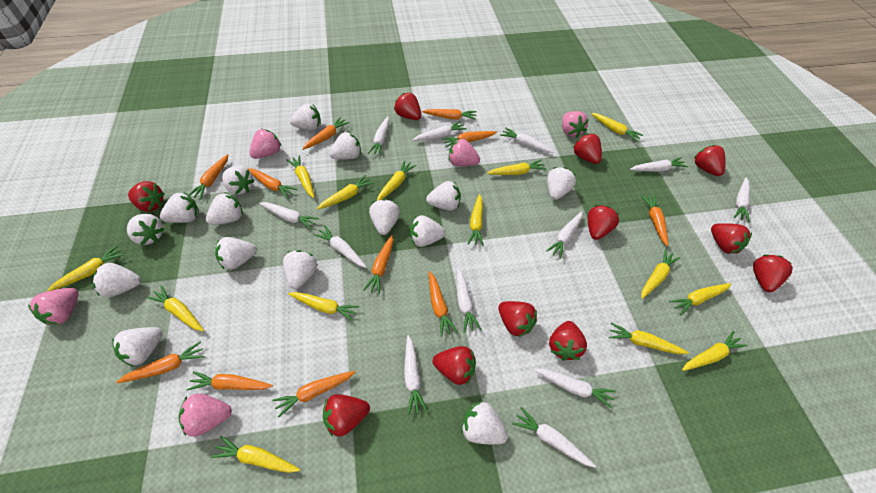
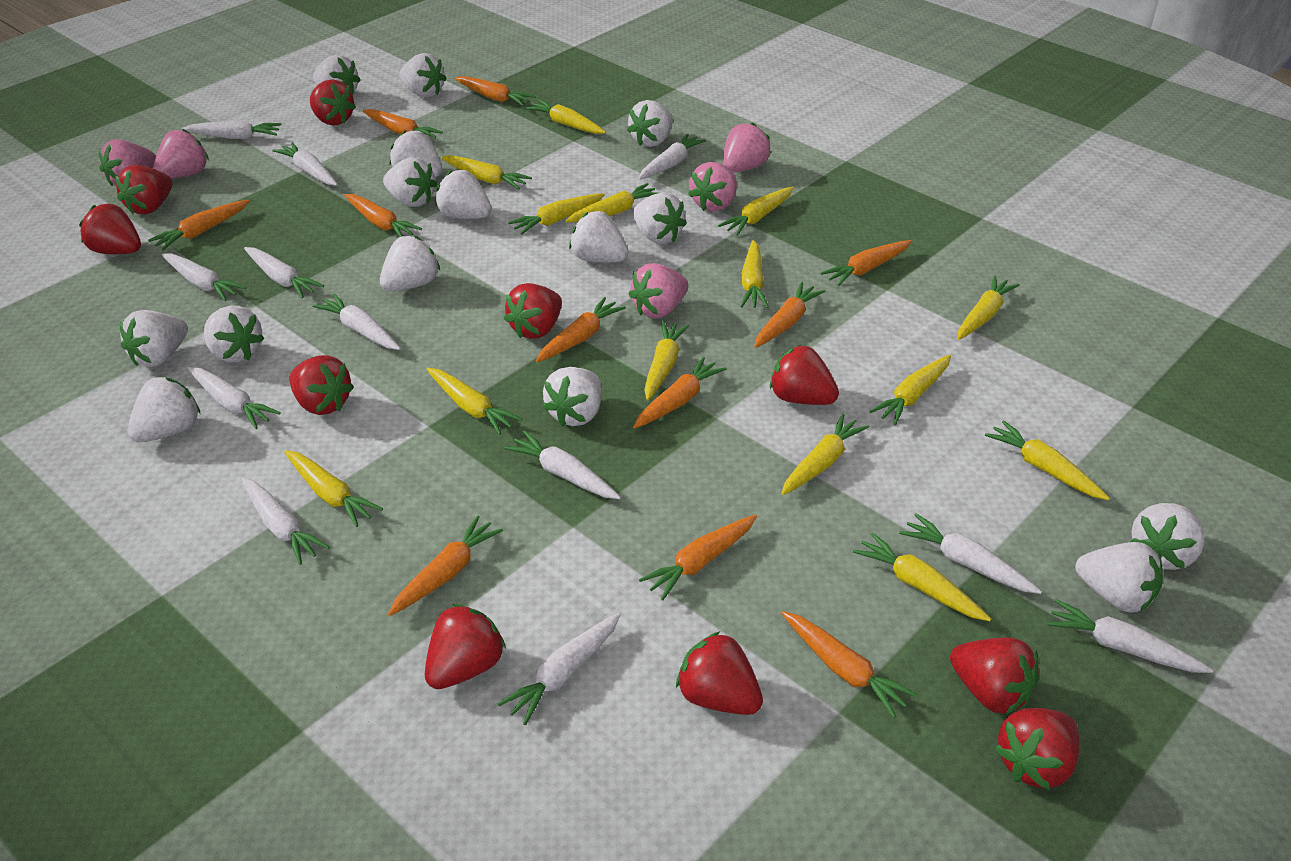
red strawberry: [128,181,165,212] [323,394,370,437] [394,92,421,120] [433,346,476,385] [498,301,537,337] [549,321,587,361] [573,134,602,164] [588,205,619,240] [694,145,725,176] [711,223,752,254] [753,254,793,292] = 11 -> [79,204,141,254] [115,165,173,215] [289,355,354,415] [310,79,356,125] [425,604,506,689] [504,283,562,339] [676,631,763,715] [770,345,839,405] [950,638,1039,714] [994,708,1080,790] = 10

